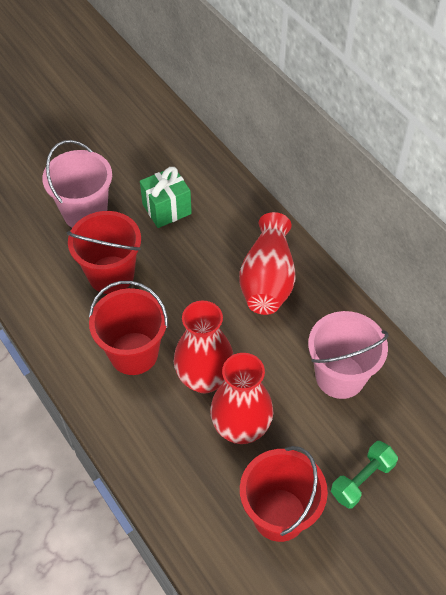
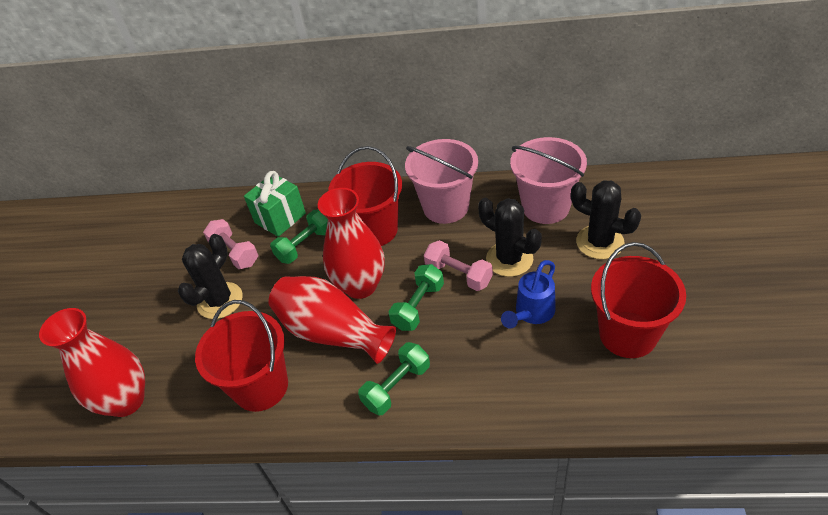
black cactus: none = 0 -> [178,234,243,319] [478,198,542,277] [571,180,641,259] = 3
blue watering can: none = 0 -> [501,260,556,329] = 1
green dumbbell: [331,441,398,509] = 1 -> [270,210,328,264] [358,342,430,415] [389,264,444,331] = 3
pink dumbbell: none = 0 -> [203,219,258,269] [424,240,493,291] = 2

